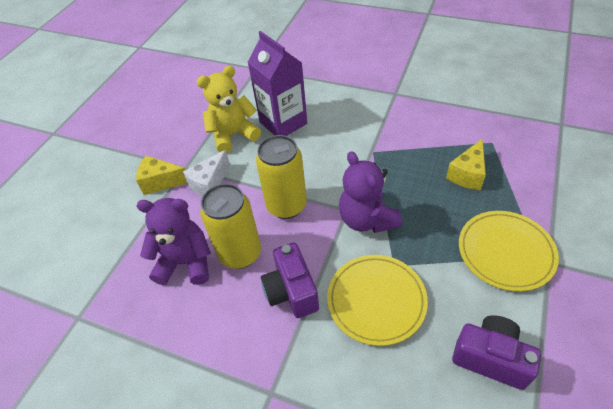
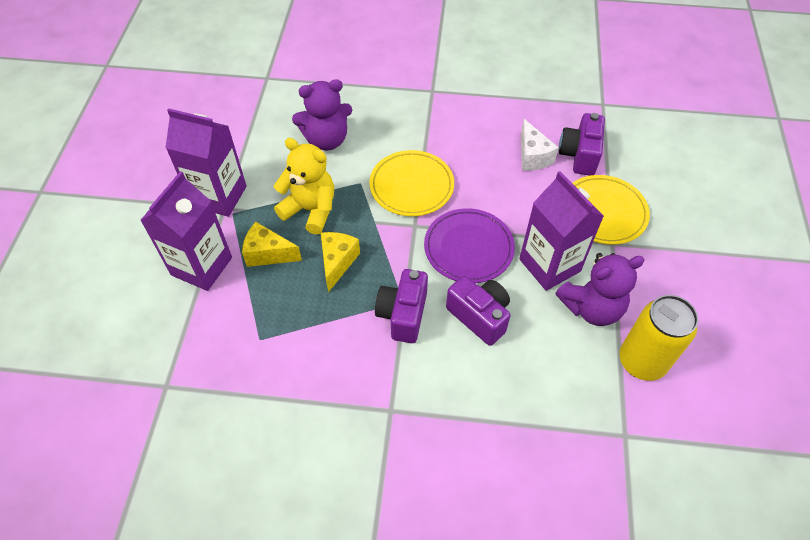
purple camera: [261,243,319,318] [452,315,541,390] = 2 -> [375,269,428,343] [446,276,510,346] [559,113,605,176] = 3
purple carton: [248,31,307,136] = 1 -> [140,171,232,291] [165,108,247,217] [519,171,604,291] = 3
purple plate: none = 0 -> [424,208,515,283] = 1
yellow can: [200,184,261,269] [256,135,307,219] = 2 -> [619,295,698,381] = 1

